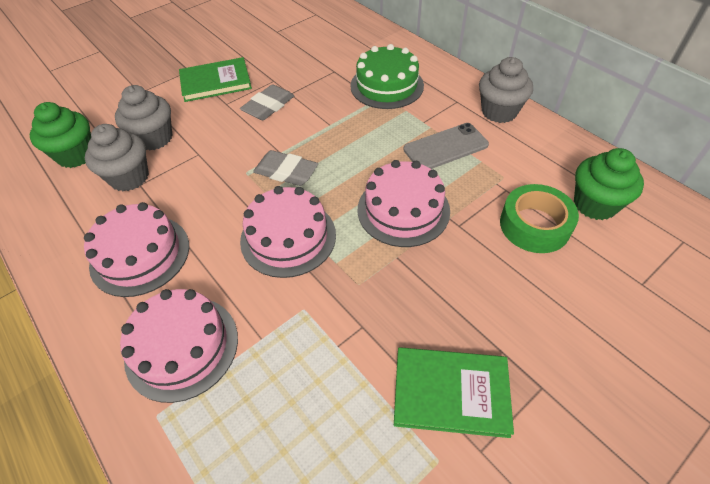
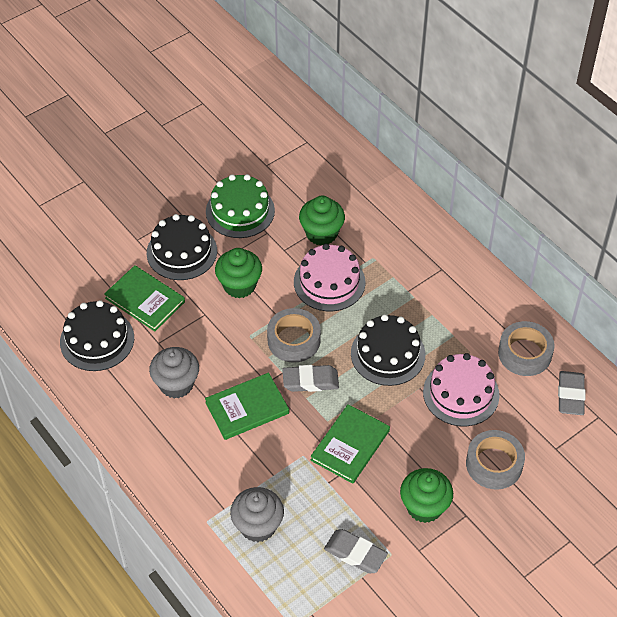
black cake: none = 0 -> [60,300,134,371] [147,214,217,280] [351,314,425,386] = 3
green book: [179,57,252,102] [394,347,514,438] = 2 -> [104,265,185,332] [205,373,289,440] [310,404,390,484] = 3
green cupcake: [30,102,91,168] [574,148,644,220] = 2 -> [215,248,262,298] [299,196,345,246] [400,468,453,523] = 3
green tape: [500,184,579,253] = 1 -> none = 0
grey cupcake: [85,124,149,191] [115,85,173,150] [479,57,533,123] = 3 -> [149,347,199,399] [230,487,284,542] = 2
grey eraser: [240,84,295,120] [253,150,318,186] = 2 -> [283,365,339,392] [324,529,388,574] [558,371,586,415] = 3
grey phone: [403,123,489,169] = 1 -> none = 0
grey tape: none = 0 -> [267,308,321,363] [466,430,525,489] [498,321,555,376] = 3
pink cake: [84,202,189,297] [120,289,238,403] [240,186,336,278] [358,160,450,247] = 4 -> [294,244,365,311] [423,353,500,426] = 2

